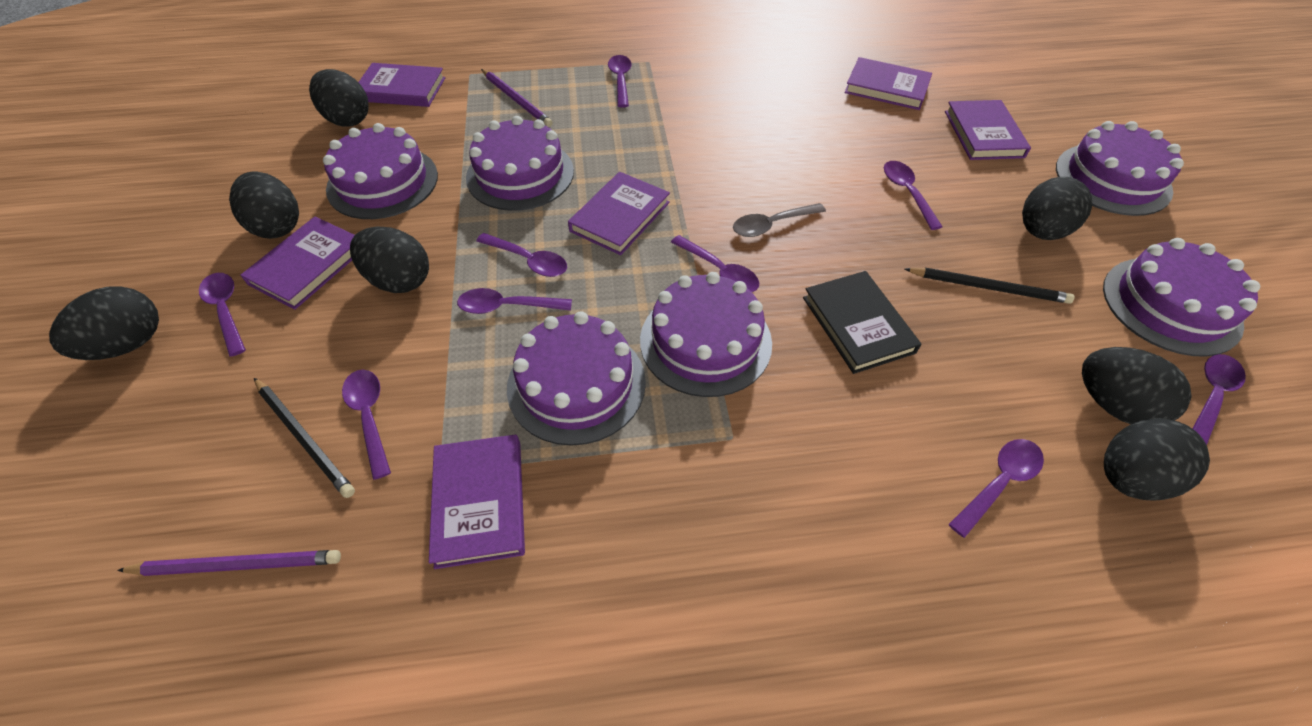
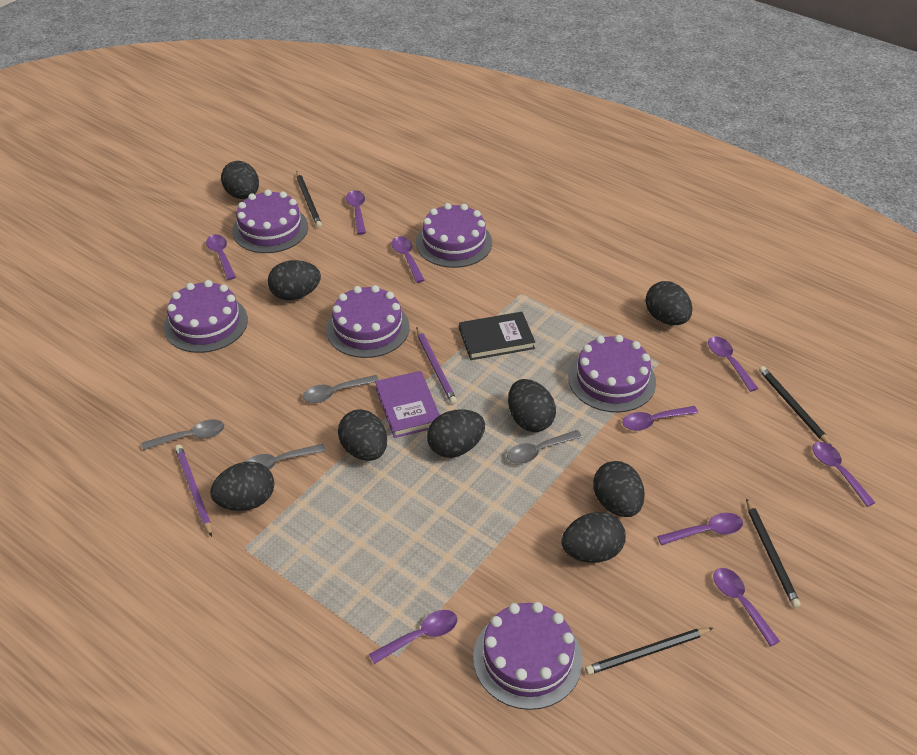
black egg: [49,286,159,360] [229,172,299,239] [309,69,369,127] [350,227,429,293] [1022,177,1092,240] [1082,347,1192,424] [1104,418,1210,501] = 7 -> [210,462,274,511] [221,161,259,199] [268,260,321,300] [338,409,387,461] [427,409,485,458] [508,379,556,432] [561,512,626,563] [593,461,645,517] [646,281,693,325] = 9
black pencil: [254,378,355,498] [905,268,1075,304] = 2 -> [296,172,322,228] [585,628,713,675] [746,498,801,608] [759,366,832,446] = 4
grey spoon: [733,203,826,237] = 1 -> [142,419,224,450] [246,444,326,470] [303,375,379,403] [507,430,582,464] = 4
purple book: [240,217,355,310] [359,63,445,107] [429,434,525,569] [568,172,670,255] [845,57,932,110] [945,100,1031,160] = 6 -> [375,371,440,438] = 1

